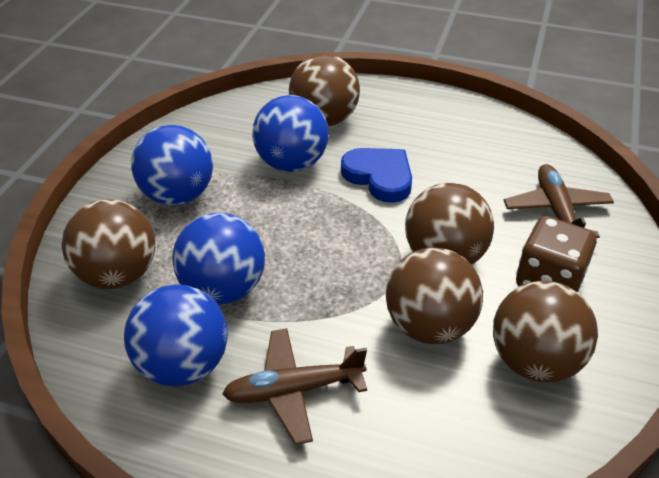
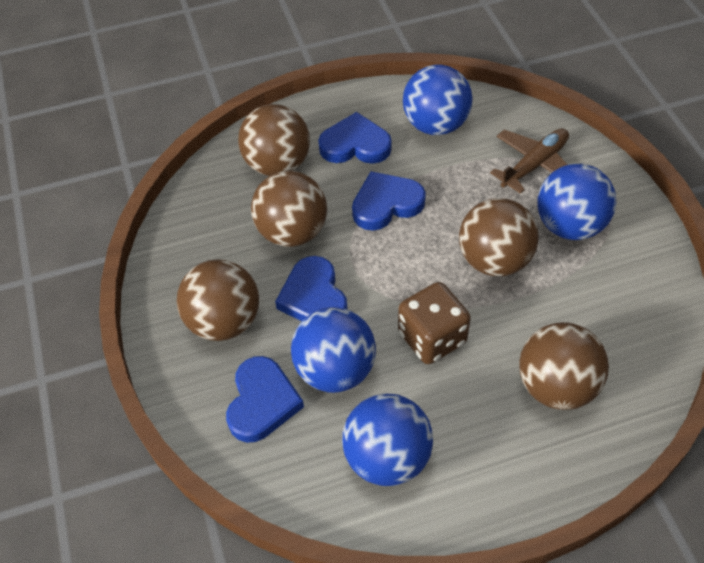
blue heart: [341,148,412,203] = 1 -> [226,356,304,443] [275,256,348,321] [318,112,392,164] [352,171,426,231] = 4
brown plane: [222,328,367,445] [504,164,614,238] = 2 -> [490,129,569,194] = 1

